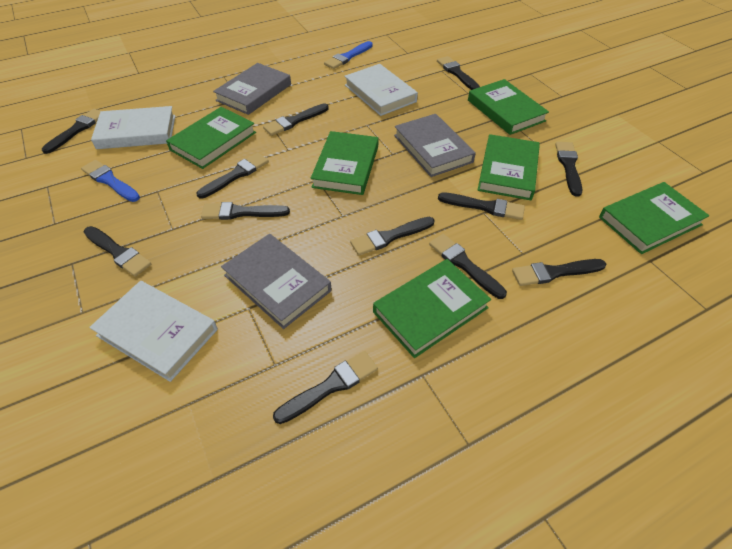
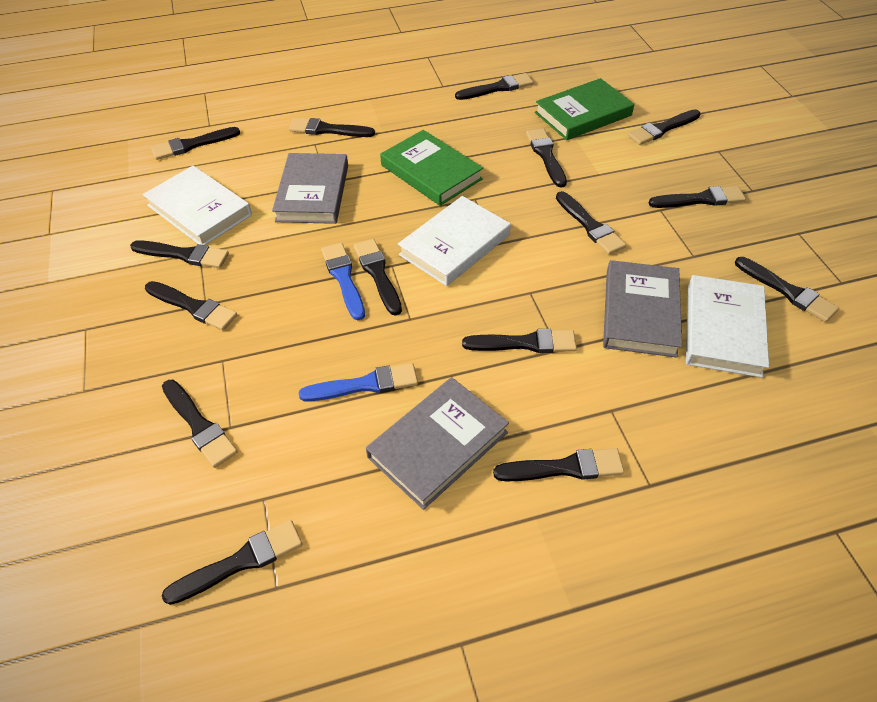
black brush: [42,109,101,154] [83,226,151,277] [197,153,269,199] [201,202,290,220] [263,103,329,136] [273,351,378,424] [350,217,434,256] [429,234,507,299] [437,56,480,90] [438,192,525,220] [512,259,606,286] [555,142,583,197] = 12 -> [130,240,229,268] [145,281,237,330] [151,127,240,160] [162,380,238,468] [162,520,302,605] [289,118,375,137] [354,239,402,316] [455,73,533,100] [462,329,577,353] [493,448,624,481] [526,128,567,188] [556,191,626,255] [628,109,700,145] [649,186,746,208] [735,257,839,322] = 15
green book: [166,107,256,169] [311,131,378,195] [373,259,491,358] [468,79,549,135] [477,134,540,200] [599,182,709,254] = 6 -> [380,130,483,206] [535,78,634,140] = 2

